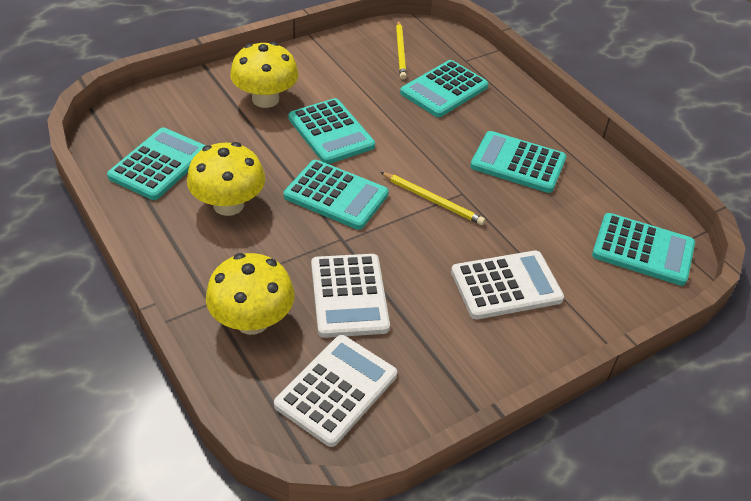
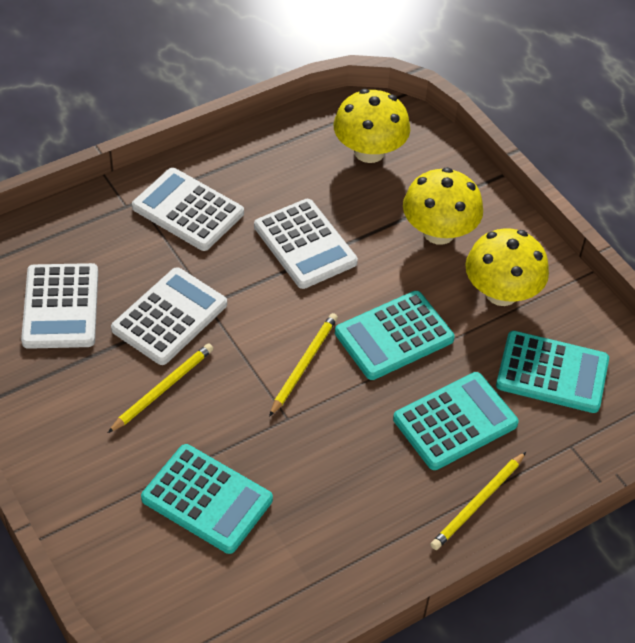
turquoise calculator: [107,127,206,200] [284,160,389,230] [288,98,375,164] [400,60,489,117] [470,131,566,193] [592,213,695,286] = 6 -> [141,444,273,554] [335,291,455,380] [393,372,519,470] [496,331,609,413] = 4
white calculator: [274,335,397,447] [311,254,390,338] [451,250,564,319] = 3 -> [21,263,98,349] [111,267,227,365] [132,168,244,251] [254,199,358,289] = 4
yellow pencil: [380,172,485,225] [396,20,407,80] = 2 -> [108,343,213,433] [269,313,338,417] [430,452,526,550] = 3

